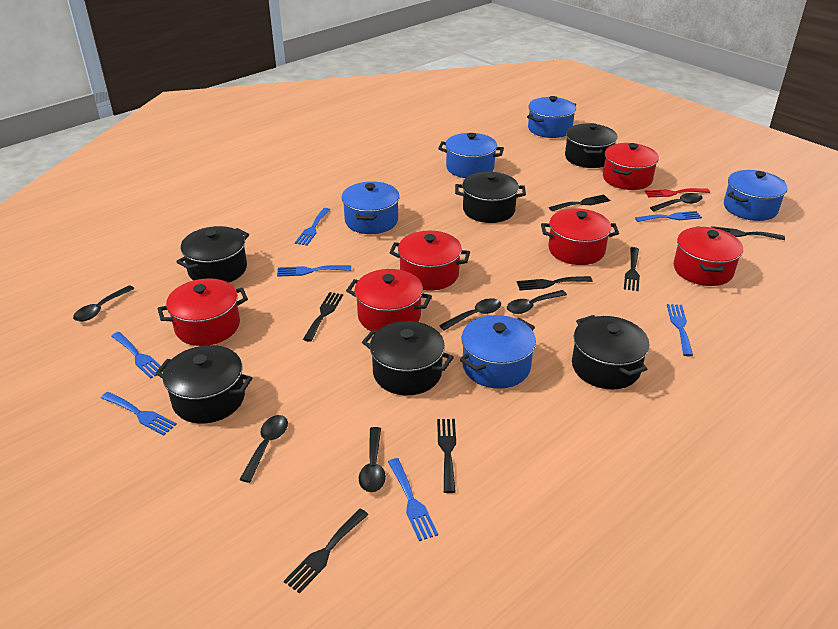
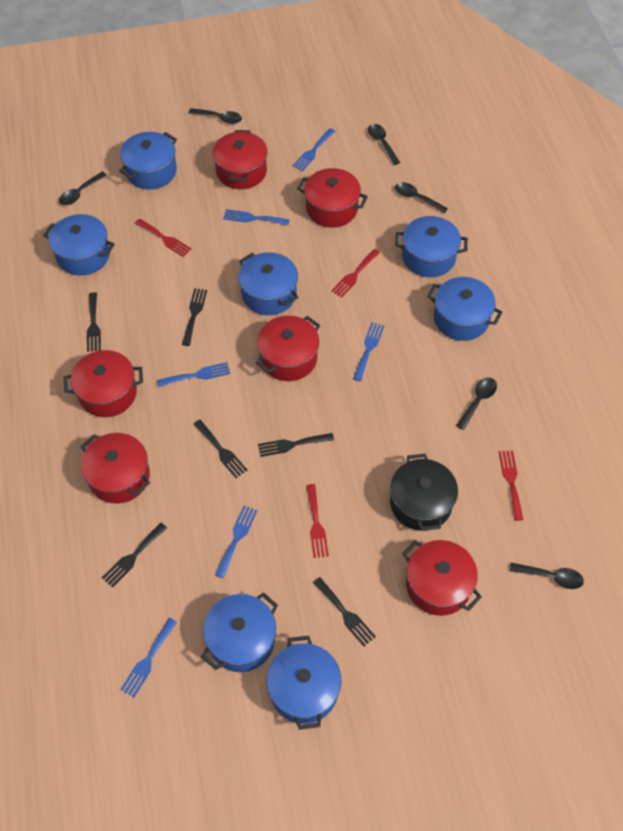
black fork: [284,509,368,594] [303,292,343,342] [437,419,456,493] [517,276,592,290] [549,195,610,211] [624,247,640,291] [711,226,785,240] = 7 -> [87,292,101,352] [102,523,167,588] [182,288,207,346] [193,420,247,478] [258,433,334,457] [313,577,376,647] = 6
black pot: [155,345,252,424] [176,226,249,283] [362,321,454,395] [455,172,526,223] [565,123,618,168] [572,315,649,389] = 6 -> [390,454,458,531] = 1
blue fork: [101,392,177,435] [111,332,164,379] [277,265,351,277] [295,208,330,246] [388,458,438,541] [635,211,702,222] [667,304,693,356] = 7 -> [120,618,177,697] [157,362,230,387] [215,506,257,578] [223,209,289,225] [292,128,336,171] [353,322,384,381] = 6
blue pot: [342,182,400,234] [438,133,504,178] [460,315,536,389] [527,96,576,138] [724,170,788,221] = 5 -> [43,214,115,276] [119,132,177,189] [201,592,278,672] [238,252,298,315] [267,636,341,730] [395,216,468,277] [427,277,503,341] = 7
red fork: [645,188,710,197] = 1 -> [135,219,192,257] [306,484,329,558] [331,249,380,298] [499,451,523,521] = 4

